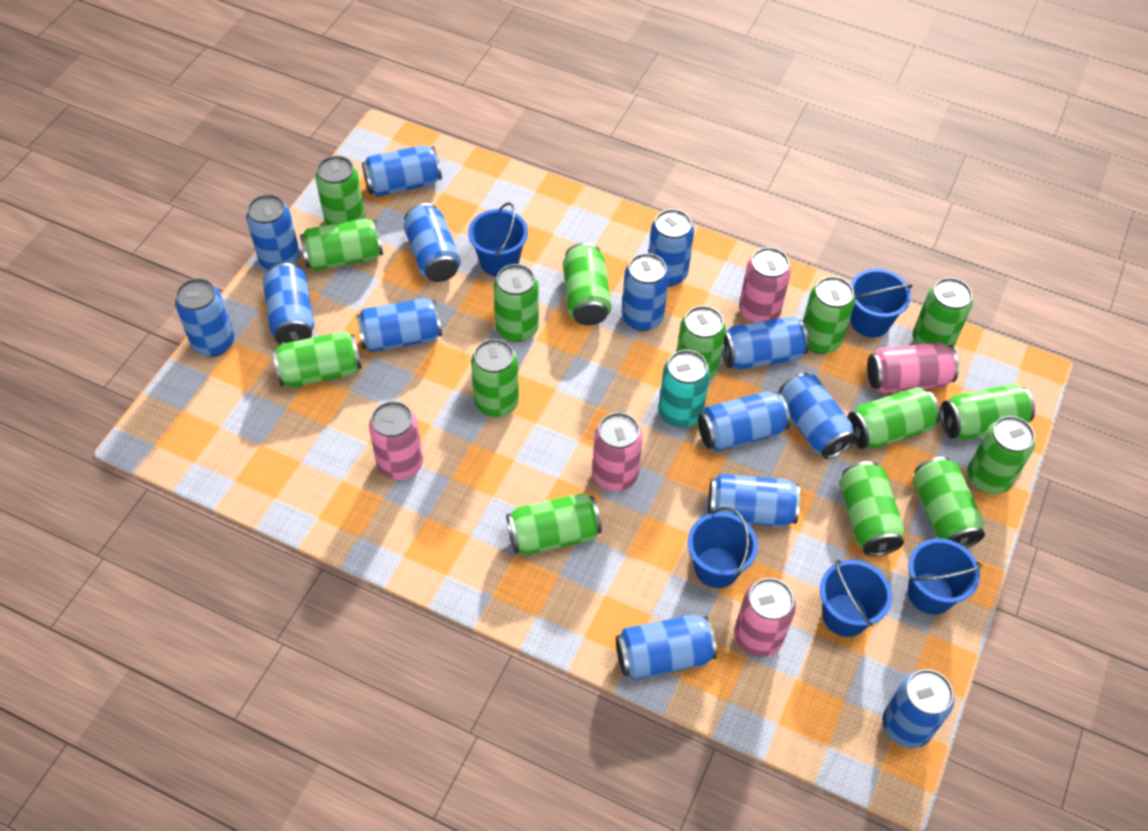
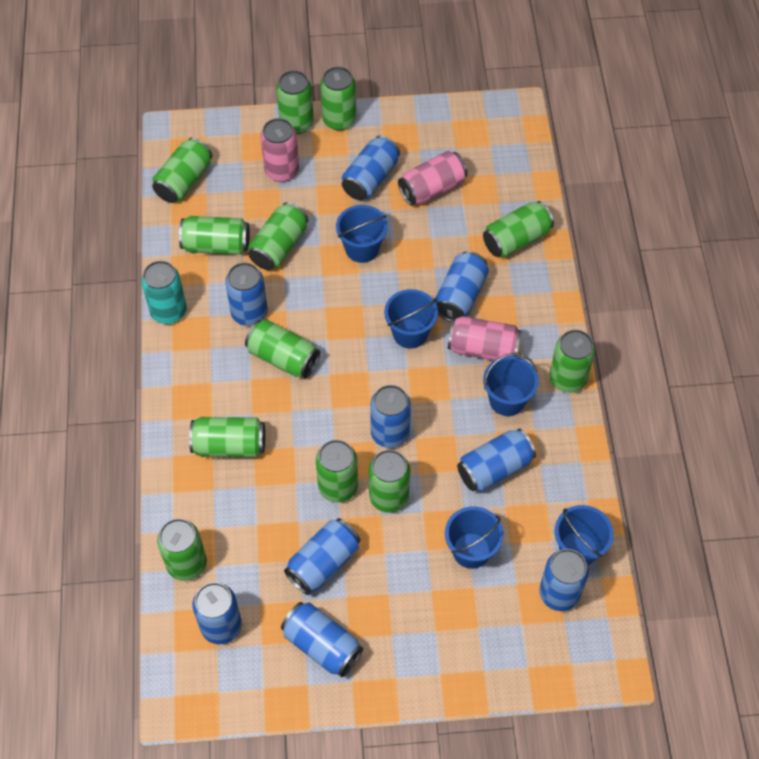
blue can: [175,278,234,357] [246,194,300,270] [263,263,314,345] [356,298,442,352] [362,145,442,197] [404,203,461,282] [616,615,717,680] [622,253,669,331] [648,209,694,287] [698,391,790,452] [708,474,800,527] [722,316,809,370] [779,372,856,459] [882,669,954,748] = 14 -> [193,582,242,644] [225,263,268,326] [281,602,363,677] [284,518,361,595] [342,135,400,200] [370,385,411,448] [435,251,489,322] [457,429,536,492] [539,549,589,611] = 9
green can: [272,331,362,388] [300,219,383,271] [315,156,365,225] [471,339,519,417] [493,264,539,342] [506,493,602,555] [563,243,611,325] [677,306,726,381] [803,276,855,354] [839,461,904,556] [847,387,940,449] [913,278,973,347] [913,457,985,548] [940,384,1035,440] [968,416,1035,494] = 15 -> [152,137,212,203] [157,518,207,581] [179,216,250,255] [189,417,265,457] [245,319,320,378] [248,202,308,270] [276,70,314,134] [316,440,358,503] [320,67,356,131] [369,450,410,513] [483,201,554,258] [549,330,595,393] = 12
pink can: [369,401,423,480] [592,412,643,491] [734,578,796,657] [739,247,791,323] [867,343,959,393] = 5 -> [260,118,299,182] [398,151,468,206] [448,316,521,360] = 3

